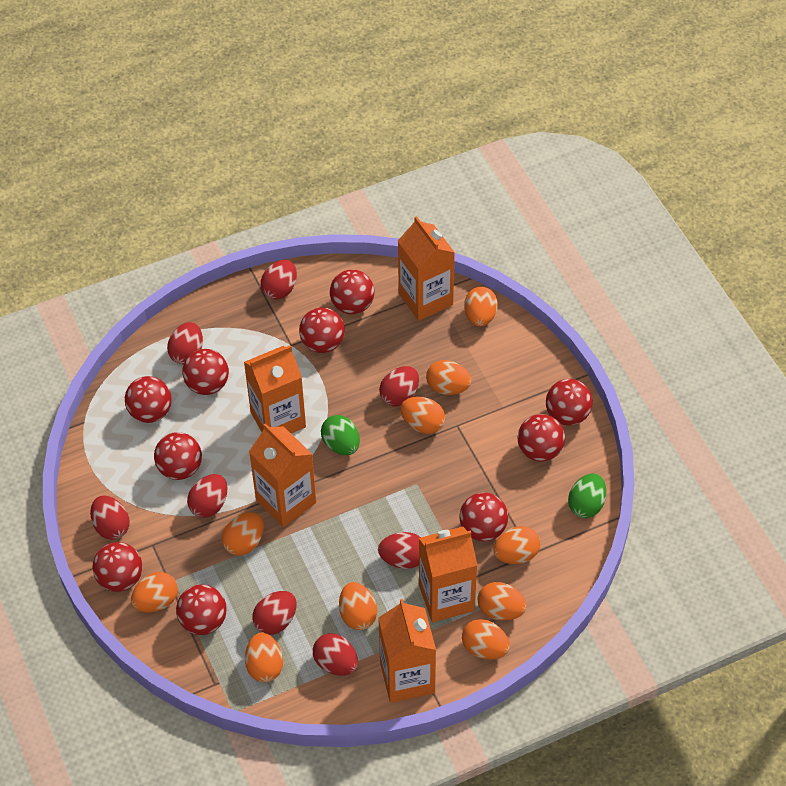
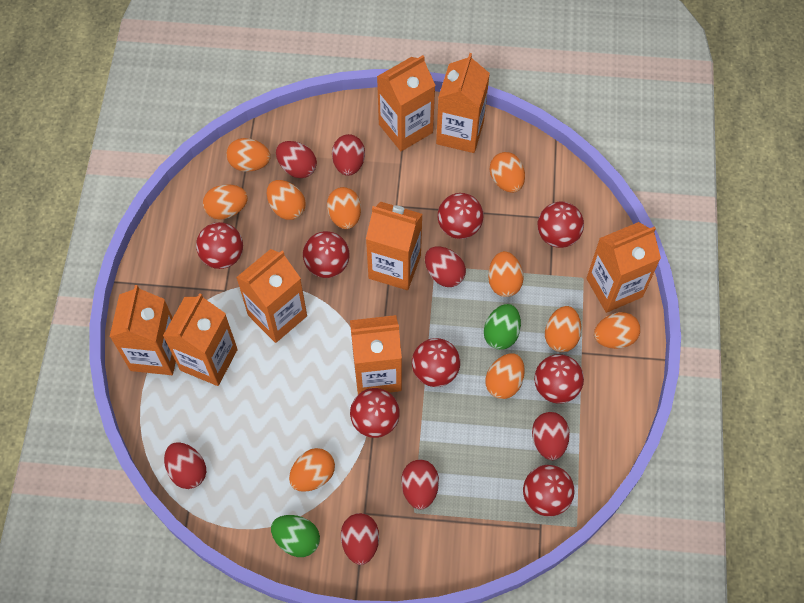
orange carton: [244,345,306,433] [249,423,316,527] [378,599,436,703] [398,216,455,321] [419,527,477,622] = 5 -> [110,285,176,375] [163,293,238,386] [236,249,307,343] [350,315,402,394] [366,201,423,290] [377,55,436,151] [436,53,490,153] [586,222,661,313] = 8
red ball: [92,542,143,592] [125,376,172,423] [154,432,202,480] [176,585,227,635] [182,349,229,395] [299,307,345,353] [330,270,374,314] [459,492,508,541] [517,414,565,462] [546,379,593,426] = 10 -> [196,222,243,269] [303,231,349,278] [350,388,400,438] [412,338,460,387] [438,193,483,239] [523,465,575,517] [534,354,584,404] [538,202,584,248] = 8
red egg: [90,495,130,540] [167,322,203,365] [187,474,227,518] [252,591,297,635] [261,260,297,300] [313,633,358,676] [378,532,421,569] [379,366,419,407] = 8 -> [164,442,206,489] [276,141,317,178] [332,134,365,176] [341,513,379,565] [401,460,439,510] [425,246,466,287] [532,412,570,460] = 7

